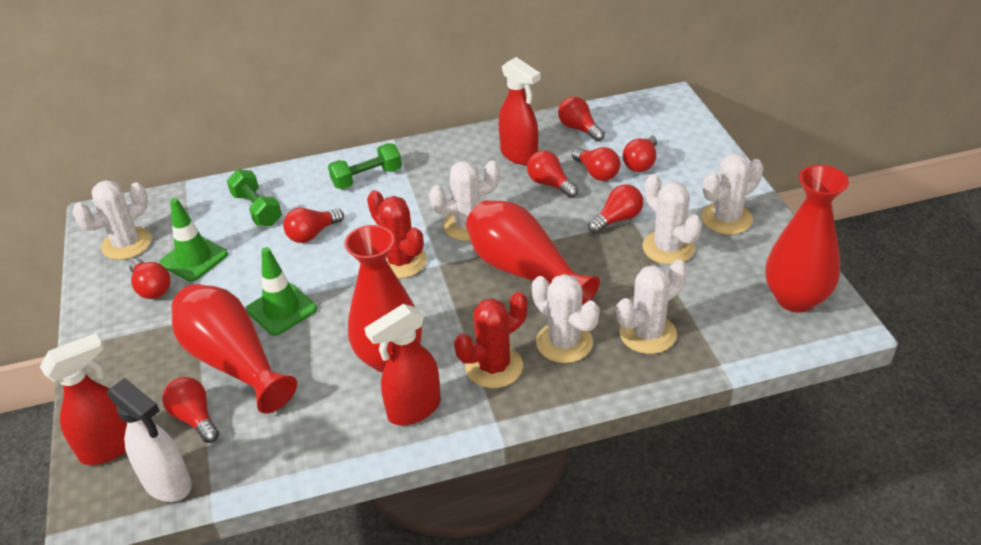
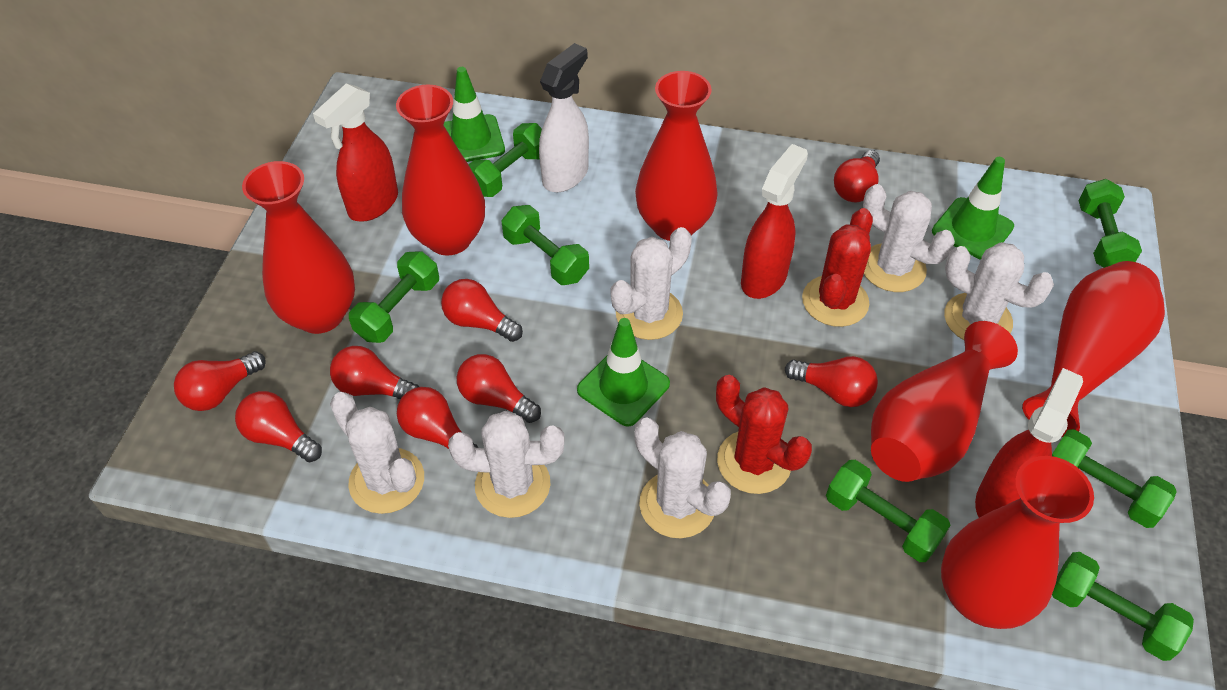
green dumbbell: [227,169,282,226] [328,143,402,189] = 2 -> [349,252,439,343] [468,123,542,197] [501,205,589,285] [826,460,950,562] [1052,429,1177,528] [1052,552,1194,661] [1078,179,1142,268] = 7
green traffic cone: [160,198,228,281] [246,247,317,336] = 2 -> [444,67,505,162] [577,318,670,427] [932,157,1014,260] = 3
red vase: [172,284,297,414] [344,225,422,373] [466,200,600,305] [766,165,849,313] = 4 -> [242,161,355,334] [396,85,485,256] [635,71,718,241] [871,321,1018,482] [941,456,1094,629] [1022,261,1165,437] = 6

